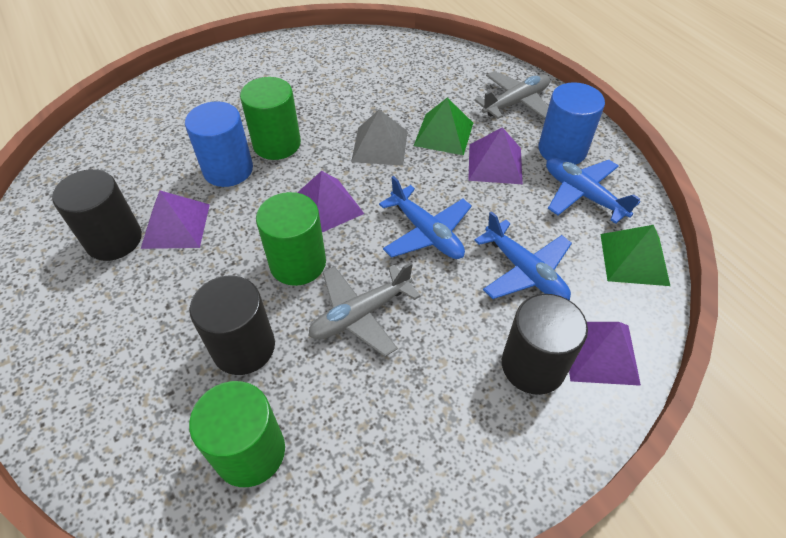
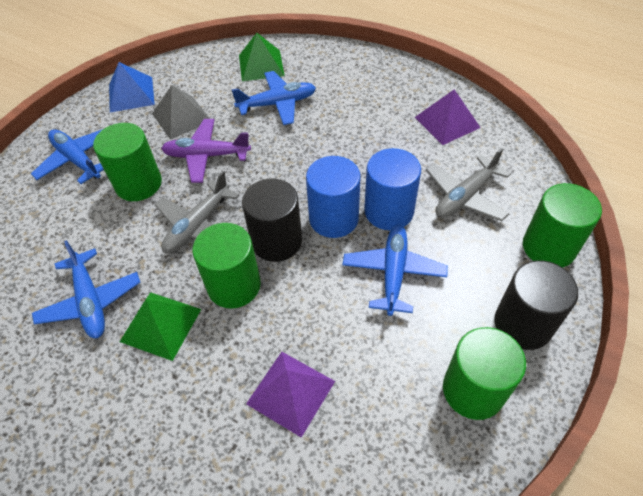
black cylinder: [52,169,142,261] [189,276,275,375] [502,294,588,395] = 3 -> [242,179,302,262] [494,260,578,350] = 2
blue plane: [379,176,472,259] [474,211,572,300] [546,158,640,224] = 3 -> [31,129,104,184] [32,240,141,338] [232,71,316,125] [343,225,448,316] = 4
blue pyramid: none = 0 -> [109,62,155,112] = 1
green cylinder: [189,381,285,487] [240,77,301,160] [256,192,326,286] = 3 -> [93,123,162,201] [192,223,261,309] [443,327,526,420] [523,183,602,268] = 4
purple plane: none = 0 -> [161,119,251,183] = 1
purple pyramid: [141,191,210,249] [297,171,364,232] [468,127,523,184] [569,322,641,386] = 4 -> [246,352,335,438] [415,89,481,145] = 2

